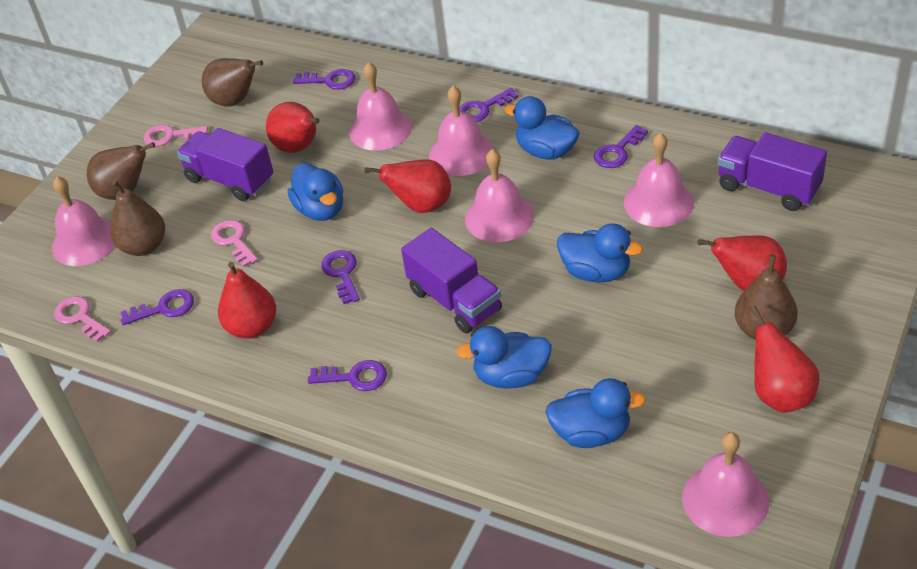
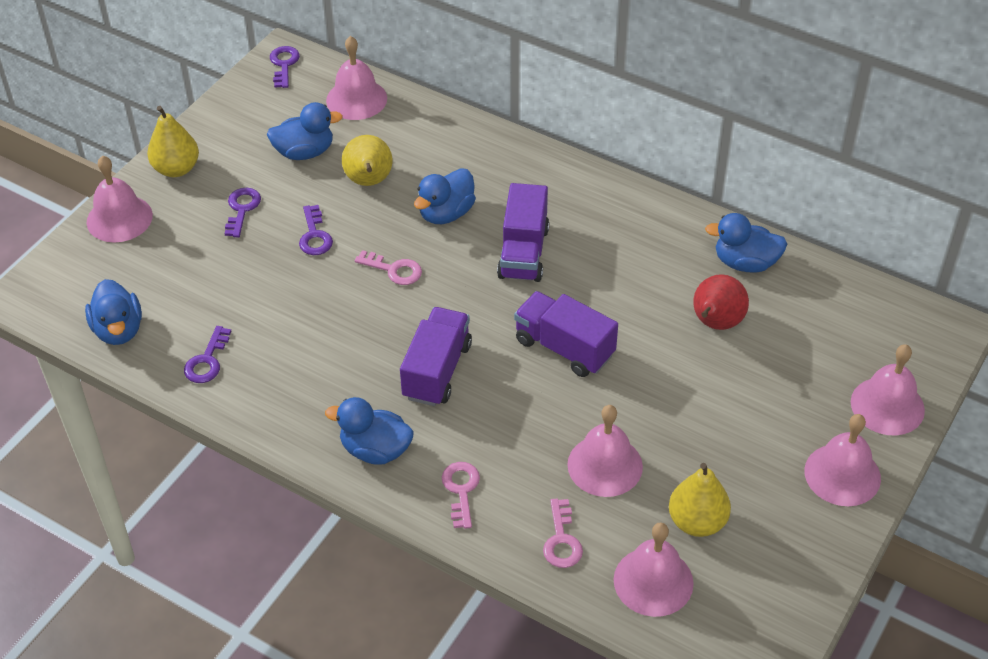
brown pear: [87,142,155,200] [110,180,165,256] [202,58,263,107] [735,255,798,340] = 4 -> none = 0
purple key: [121,289,194,325] [293,69,355,90] [308,360,387,391] [321,250,360,304] [459,88,519,122] [594,125,648,168] = 6 -> [184,326,231,383] [225,188,261,237] [270,46,300,88] [299,205,333,255] = 4
red pear: [218,262,276,339] [266,102,320,153] [364,159,451,213] [697,235,787,291] [750,306,820,413] = 5 -> [693,274,749,330] = 1
yellow pear: none = 0 -> [147,106,199,177] [342,135,392,186] [669,463,731,537] = 3

